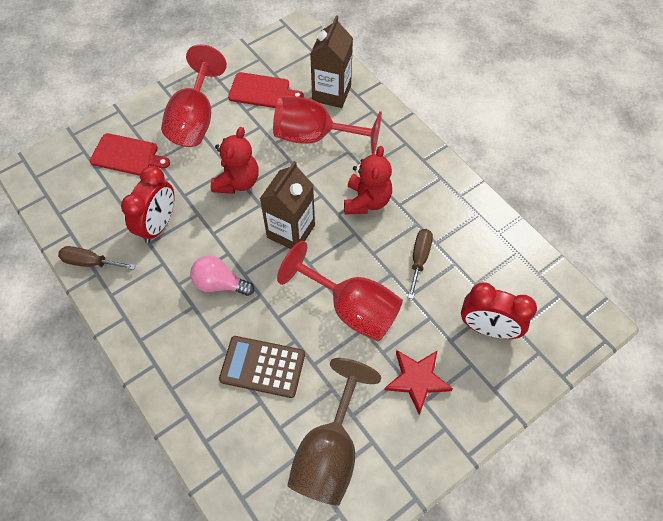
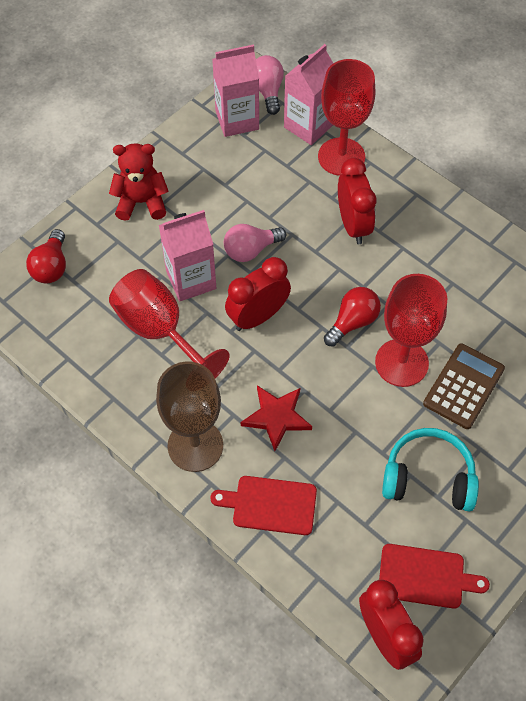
brown carton: [260,161,315,249] [310,15,353,108] = 2 -> none = 0
brown screwdriver: [58,246,136,270] [408,229,433,299] = 2 -> none = 0
pink carton: none = 0 -> [159,210,216,301] [212,44,259,137] [284,44,333,145] = 3
pink light bulb: [190,255,254,296] = 1 -> [224,224,286,262] [256,55,284,115] = 2
red clock: [121,166,175,243] [461,282,537,339] = 2 -> [225,257,291,331] [338,158,377,244] [359,580,424,670] = 3
red light bulb: none = 0 -> [26,229,66,284] [324,287,381,346] = 2
red teddy bear: [211,127,259,194] [344,146,392,214] = 2 -> [109,143,169,221] = 1
turquoise headphones: none = 0 -> [382,428,479,512] = 1

